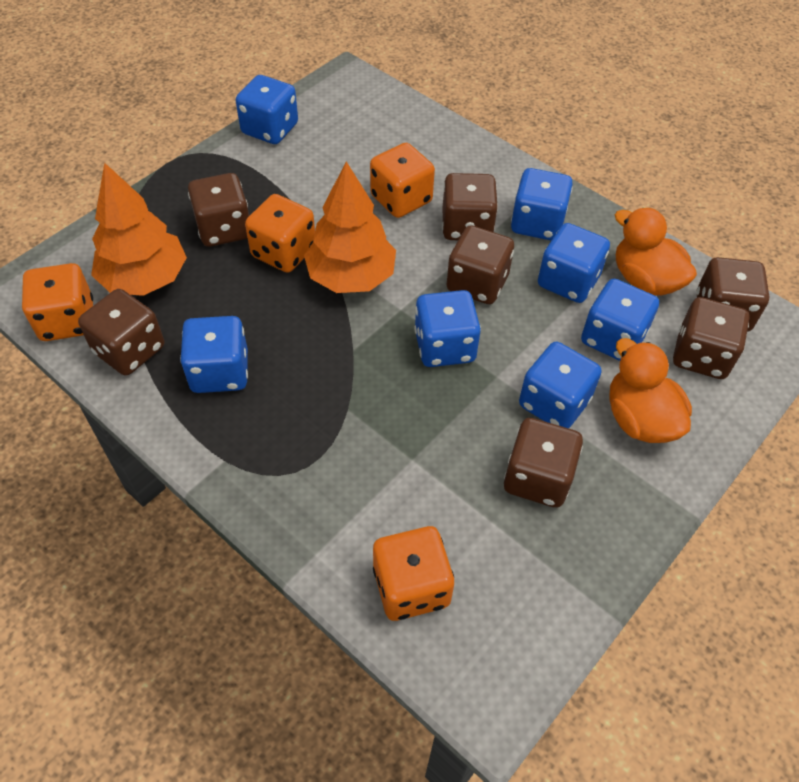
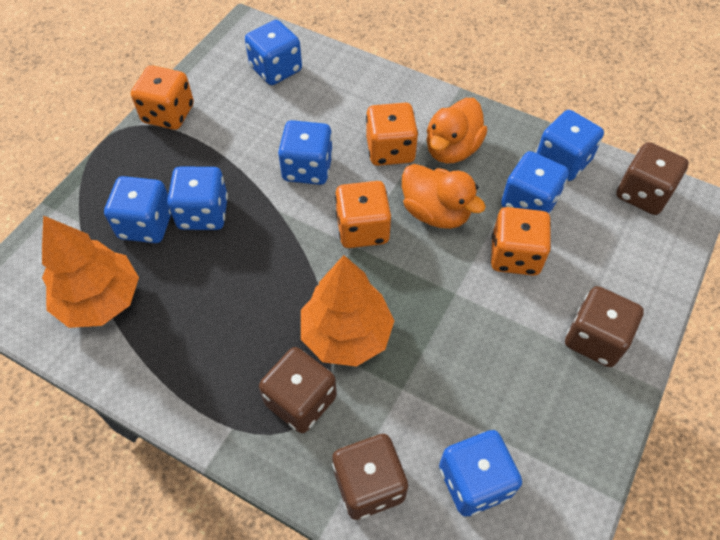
brown dice: [78,289,164,376] [188,173,249,247] [442,173,498,240] [447,225,514,304] [504,418,583,508] [673,297,750,379] [697,257,769,332] = 7 -> [259,347,337,433] [332,434,408,520] [565,286,644,367] [616,142,689,215] = 4

